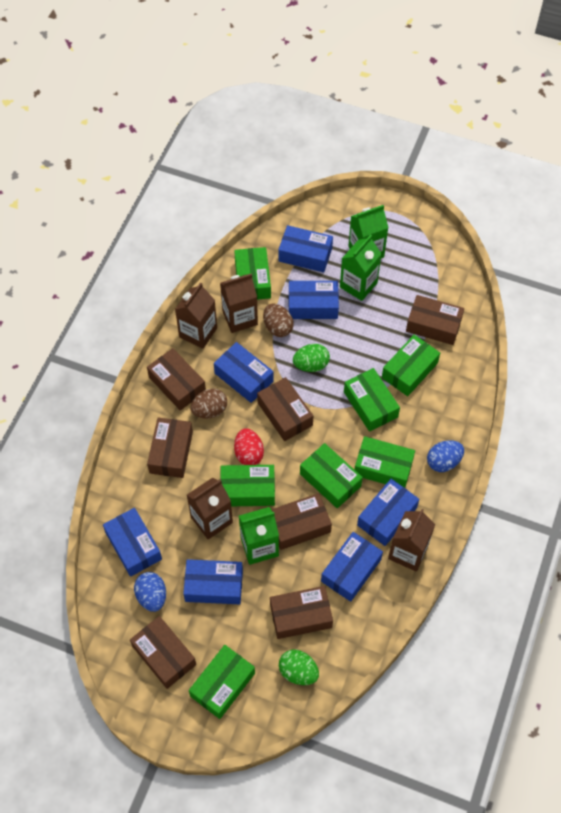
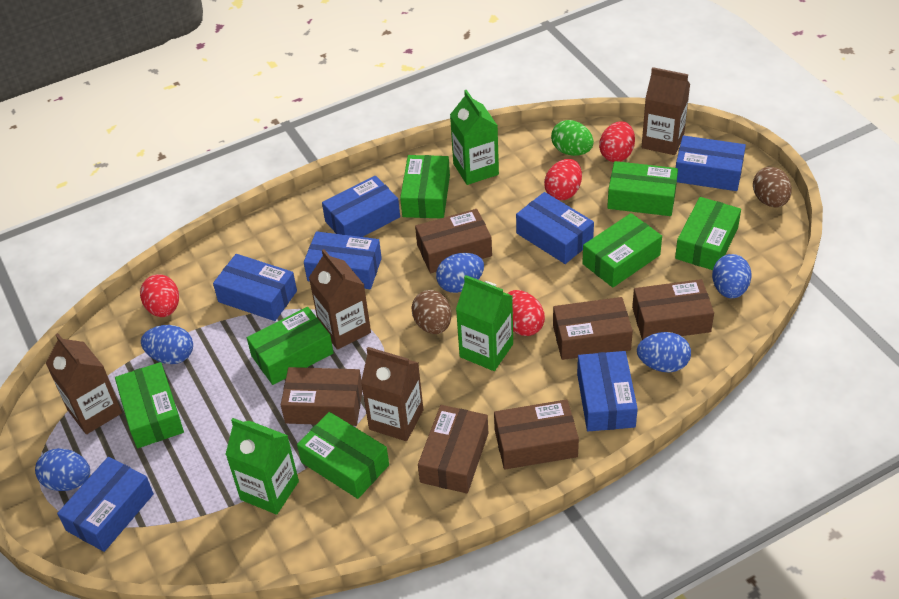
blue egg: [134,572,166,612] [427,440,464,472] = 2 -> [35,448,90,491] [141,325,193,364] [436,253,484,293] [637,332,691,372] [712,254,752,298] = 5
brown box: [130,616,196,689] [147,348,206,411] [147,418,193,478] [257,377,313,441] [270,586,333,639] [271,493,332,550] [406,295,464,345] = 7 -> [281,367,362,426] [415,209,492,273] [418,405,488,493] [494,399,579,469] [553,297,633,360] [632,279,714,340] = 6
green egg: [279,650,319,685] [293,344,330,372] = 2 -> [551,120,594,156] = 1
red egg: [234,428,264,465] = 1 -> [140,274,179,317] [507,290,545,336] [544,159,582,200] [599,121,635,162] = 4

